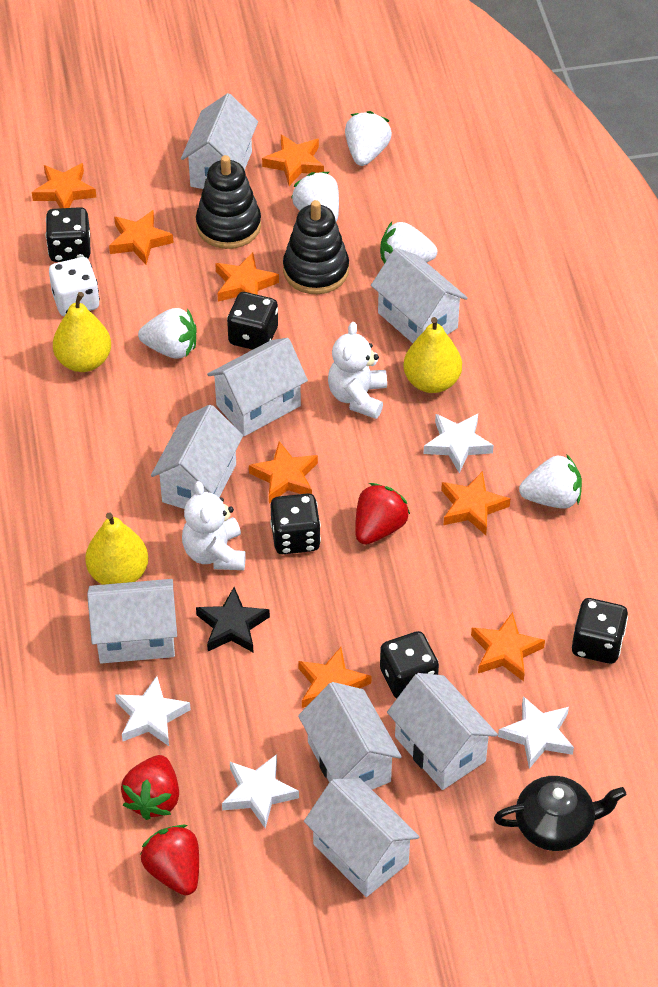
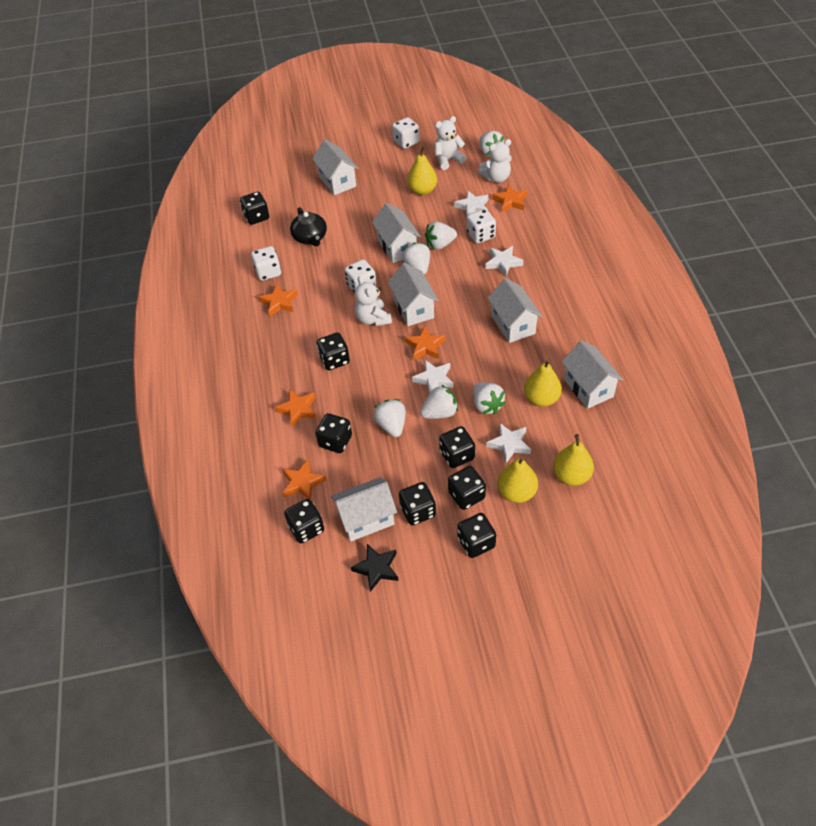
black dice: [46,207,90,262] [227,292,278,350] [270,493,321,554] [380,631,439,699] [572,598,628,664] = 5 -> [240,192,269,225] [284,499,324,543] [316,413,352,453] [317,332,350,370] [399,482,436,525] [439,426,475,468] [448,466,486,510] [457,513,496,558] = 8
black stacking toy: [196,155,261,249] [283,200,349,294] = 2 -> none = 0
orange star: [32,163,96,208] [109,210,173,264] [215,252,279,302] [249,441,318,503] [262,134,324,186] [298,647,371,708] [441,471,510,535] [471,612,545,681] = 8 -> [259,284,298,316] [274,390,316,427] [282,460,326,500] [405,326,445,360] [492,184,528,212] = 5
red strawberry: [121,755,179,820] [140,825,199,895] [355,483,410,545] = 3 -> none = 0
white dice: [49,257,100,316] = 1 -> [251,246,281,281] [345,259,377,293] [392,117,419,149] [467,209,496,243] = 4
white house: [87,579,177,664] [151,405,243,509] [181,93,258,189] [207,338,308,436] [298,682,402,790] [304,778,420,897] [371,248,468,343] [387,673,498,790] = 8 -> [312,139,358,195] [331,477,397,542] [372,203,421,263] [388,263,439,326] [487,278,543,343] [561,340,623,409] = 6
white strawberry: [138,308,197,359] [291,172,339,222] [345,111,392,166] [380,222,437,264] [519,454,582,508] = 5 -> [373,399,406,437] [402,242,430,275] [420,385,458,419] [425,221,457,250] [473,382,506,415] [480,131,504,157] = 6
white teddy bear: [182,481,246,570] [328,322,387,419] = 2 -> [355,276,392,326] [434,116,466,170] [478,139,512,183] = 3
yellow pear: [53,292,111,372] [85,512,148,585] [403,317,462,393] = 3 -> [407,147,437,195] [497,456,538,503] [524,359,562,407] [553,434,594,486] = 4

